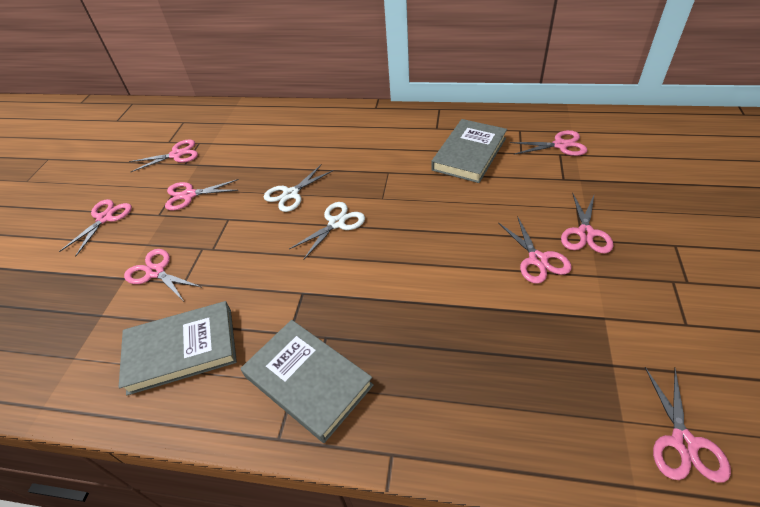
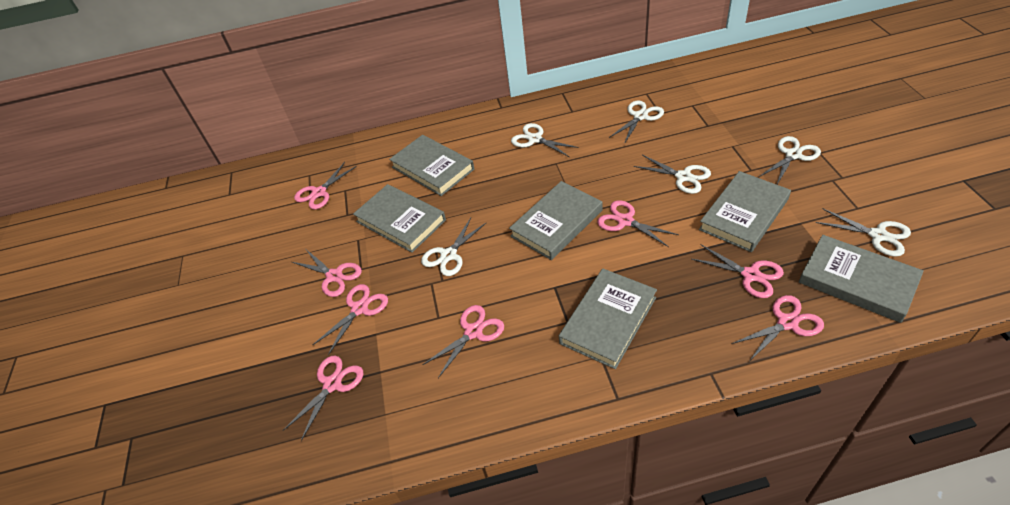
grey book: [119,301,237,395] [240,320,374,443] [431,119,507,183] = 3 -> [353,184,446,253] [389,135,474,196] [509,181,603,260] [559,269,657,369] [699,171,791,252] [799,235,924,323] = 6
white scissors: [264,164,334,212] [289,202,365,260] = 2 -> [421,218,486,276] [511,123,579,157] [609,101,664,144] [634,155,711,194] [759,136,821,184] [816,208,911,257] = 6

